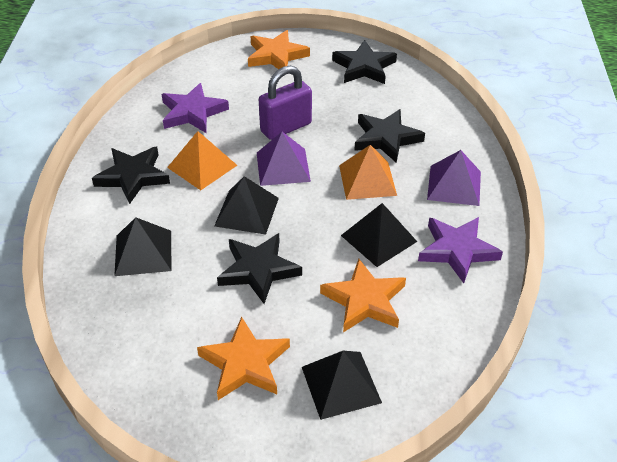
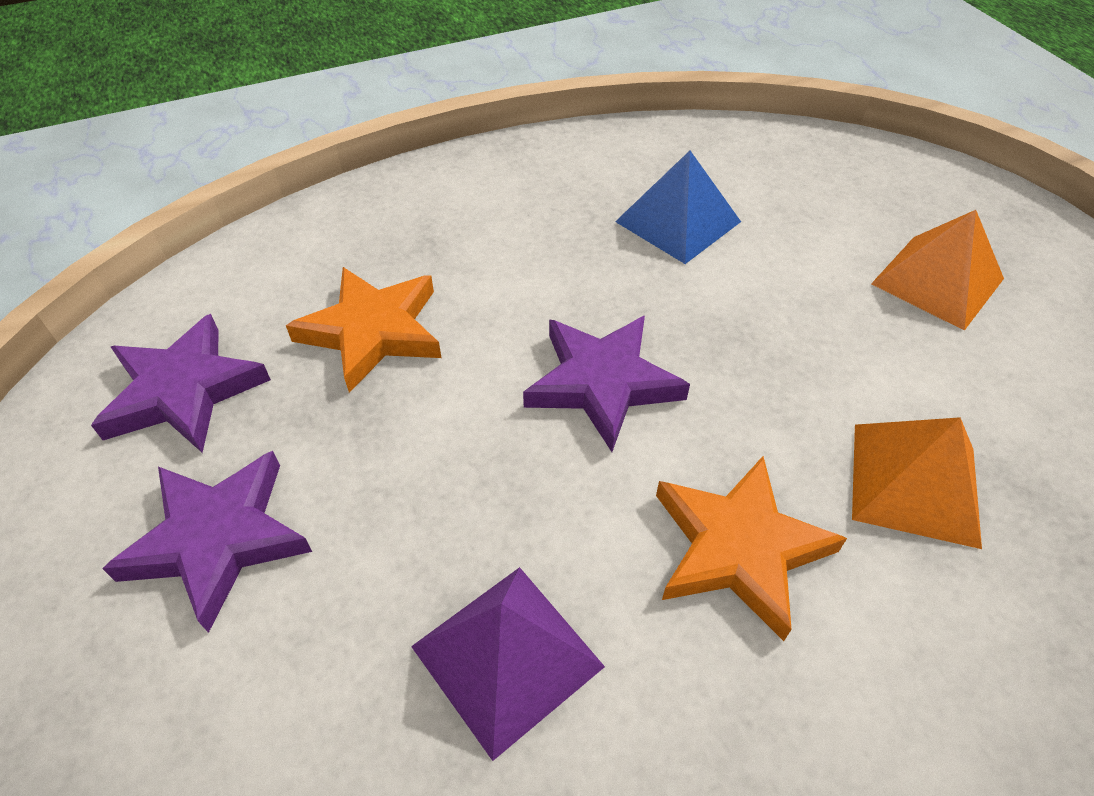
black pyramid: [114,217,172,276] [214,176,279,235] [302,351,382,420] [341,203,417,267] = 4 -> none = 0
black star: [92,147,170,204] [217,233,302,304] [332,40,397,84] [354,109,425,163] = 4 -> none = 0
blue pyramid: none = 0 -> [615,151,741,264] = 1
orange star: [197,317,290,400] [248,30,310,69] [320,259,406,332] = 3 -> [286,267,441,393] [656,456,847,641] = 2
purple padlock: [259,66,312,140] = 1 -> none = 0
purple pyramid: [257,132,311,186] [427,150,481,206] = 2 -> [411,567,605,761] = 1
purple star: [162,83,229,133] [418,217,503,283] = 2 -> [91,314,271,453] [102,451,312,633] [523,316,690,452] = 3

